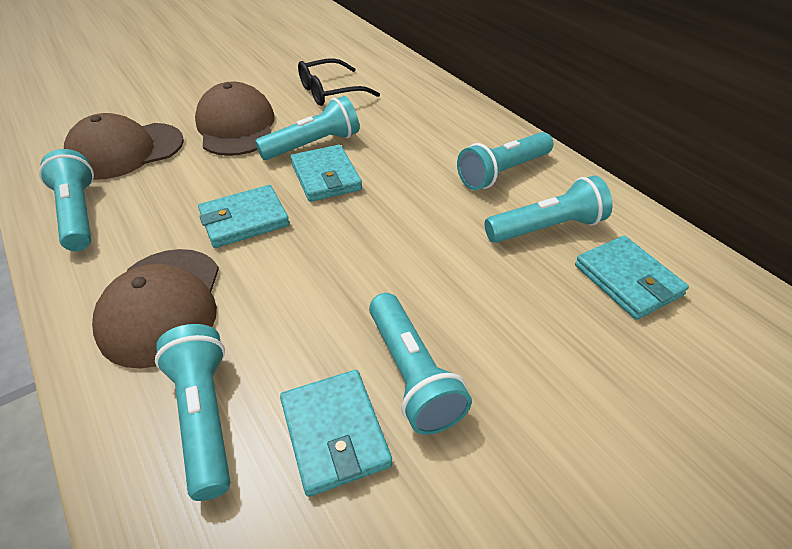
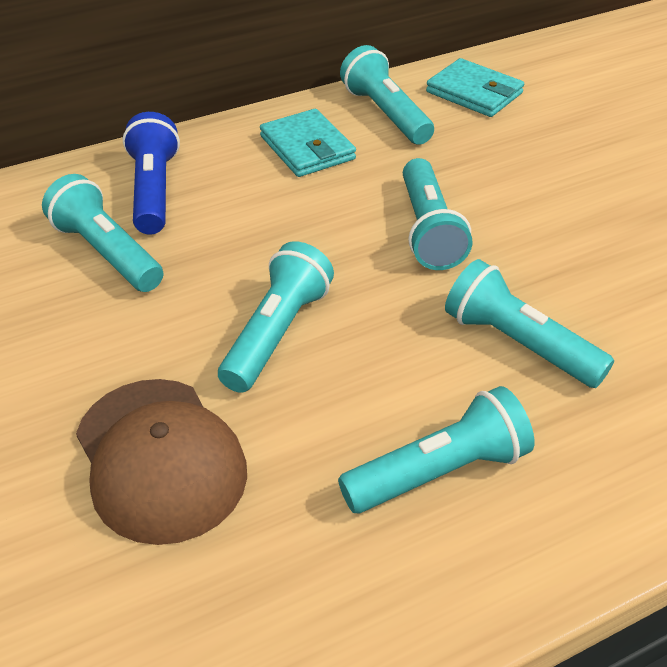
black glasses: [298,58,380,106] = 1 -> none = 0
blue flashlight: none = 0 -> [123,112,180,234] = 1
brown cap: [64,113,184,180] [92,249,219,368] [195,82,275,156] = 3 -> [76,379,247,545] = 1
turquoise wallet: [198,185,290,248] [280,370,392,497] [291,145,362,202] [575,236,689,320] = 4 -> [260,109,356,177] [426,58,524,117] = 2

